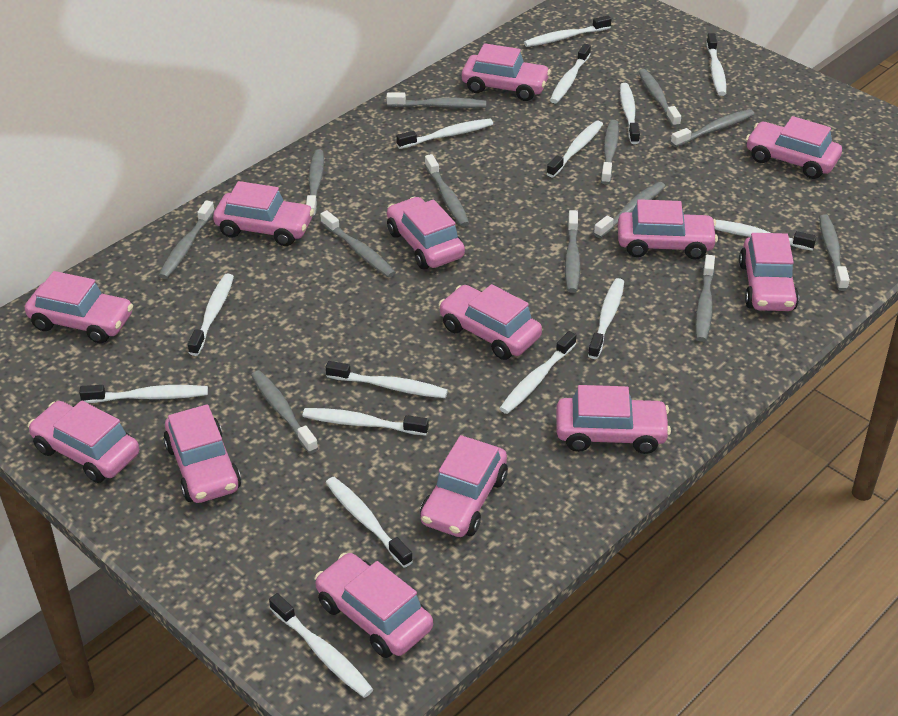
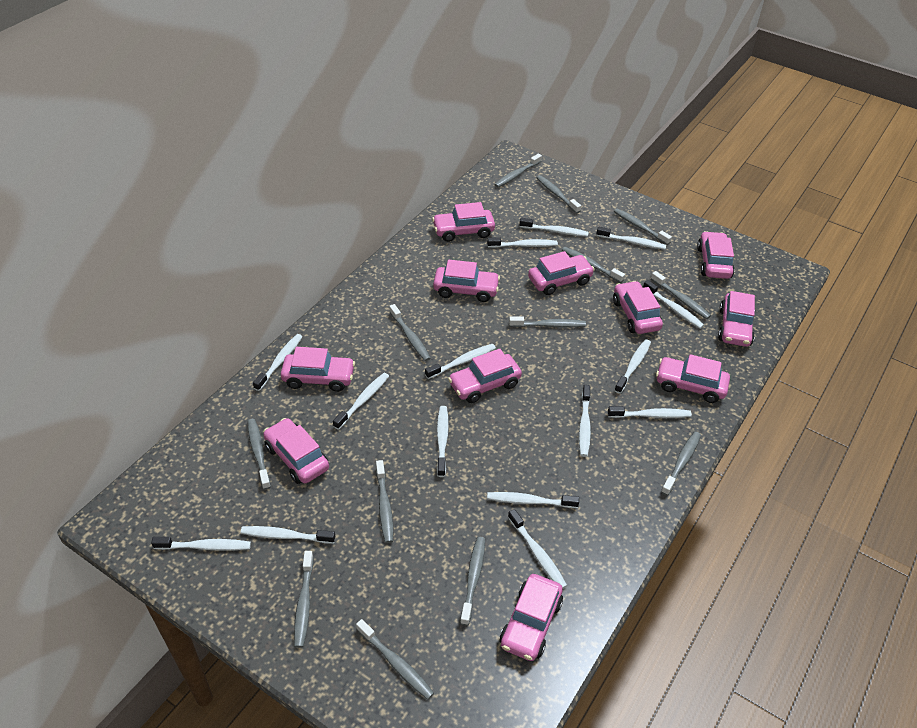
pink car: [25,271,133,344] [28,401,139,483] [163,404,241,503] [213,181,314,246] [315,553,433,658] [387,197,465,269] [420,435,508,537] [439,284,542,360] [462,43,551,101] [556,385,671,454] [618,199,718,260] [739,233,799,311] [746,116,842,179] = 13 -> [263,418,329,484] [281,347,355,392] [432,202,495,242] [433,260,500,302] [448,349,522,403] [500,574,563,661] [528,251,595,295] [613,281,663,334] [656,354,730,403] [697,231,735,279] [718,291,755,347] = 11

